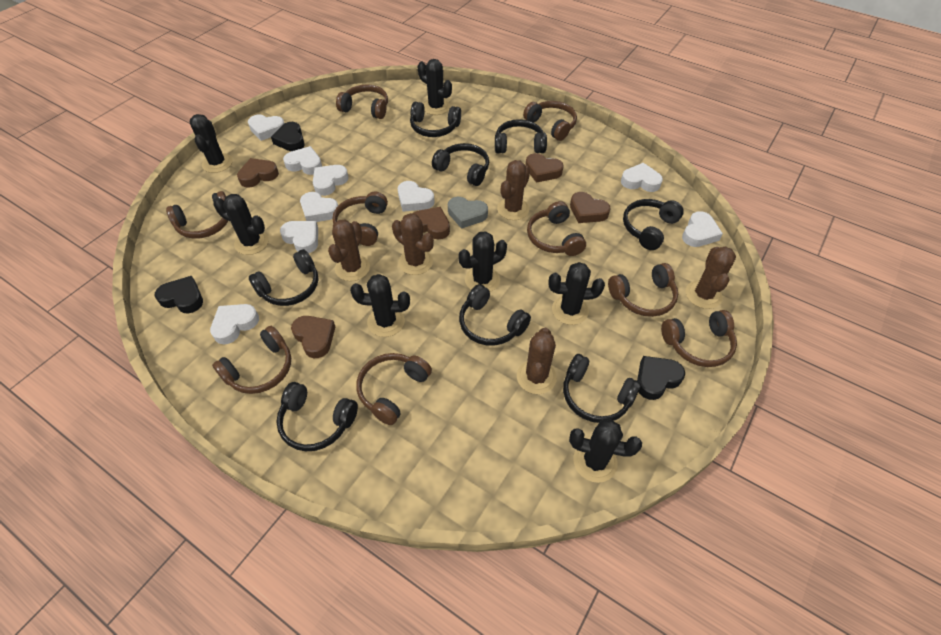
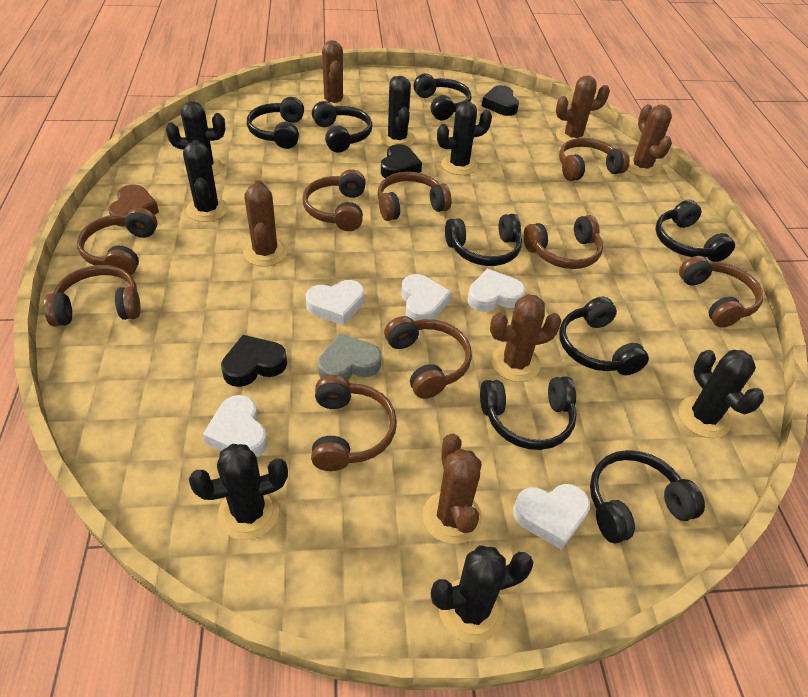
brown cactus: [328,220,370,281] [392,213,434,275] [497,160,530,220] [517,328,557,394] [686,246,736,309] = 5 -> [243,180,287,267] [317,40,350,107] [423,434,482,544] [490,294,561,382] [556,75,610,143] [627,104,672,177] = 6
brown heart: [237,158,279,188] [291,316,335,358] [413,207,450,239] [525,153,564,183] [570,192,611,223] = 5 -> [108,184,159,227] = 1
white heart: [210,304,259,344] [248,115,285,141] [280,221,318,253] [283,146,322,175] [300,192,338,222] [313,165,349,196] [398,181,435,212] [621,163,663,192] [682,211,723,247] = 9 -> [203,395,267,457] [306,280,364,325] [401,274,451,321] [467,269,525,312] [513,484,590,550] = 5

